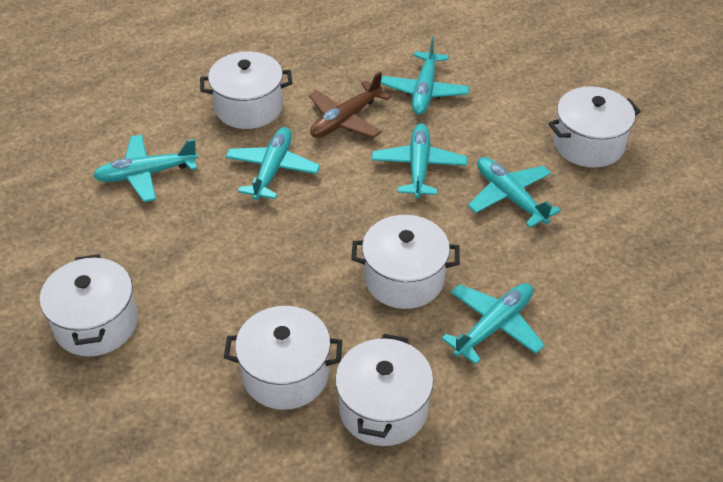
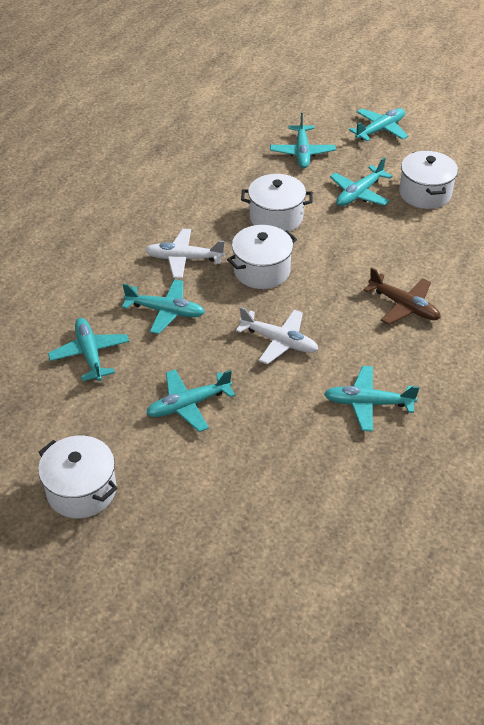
turquoise plane: [93,135,198,202] [226,127,320,200] [372,123,467,198] [380,37,470,115] [441,283,545,365] [468,157,561,228] = 6 -> [48,318,129,381] [122,279,205,334] [146,369,235,432] [270,113,336,168] [324,366,420,432] [330,157,393,206] [349,108,408,142] = 7
white plane: none = 0 -> [145,229,225,279] [236,307,318,365] = 2
white pot: [40,254,138,357] [200,51,292,129] [224,306,342,410] [335,334,434,446] [351,215,460,309] [548,86,641,168] = 6 -> [38,436,118,518] [227,225,297,289] [241,174,313,232] [399,151,458,209] = 4

